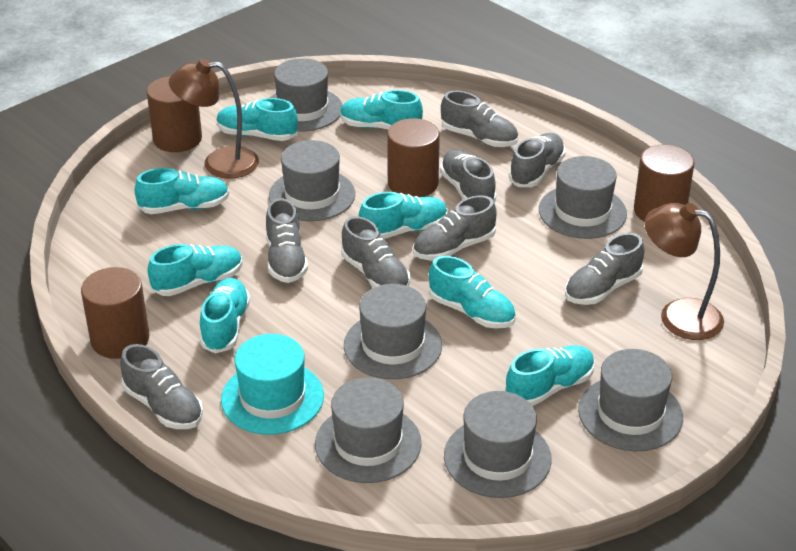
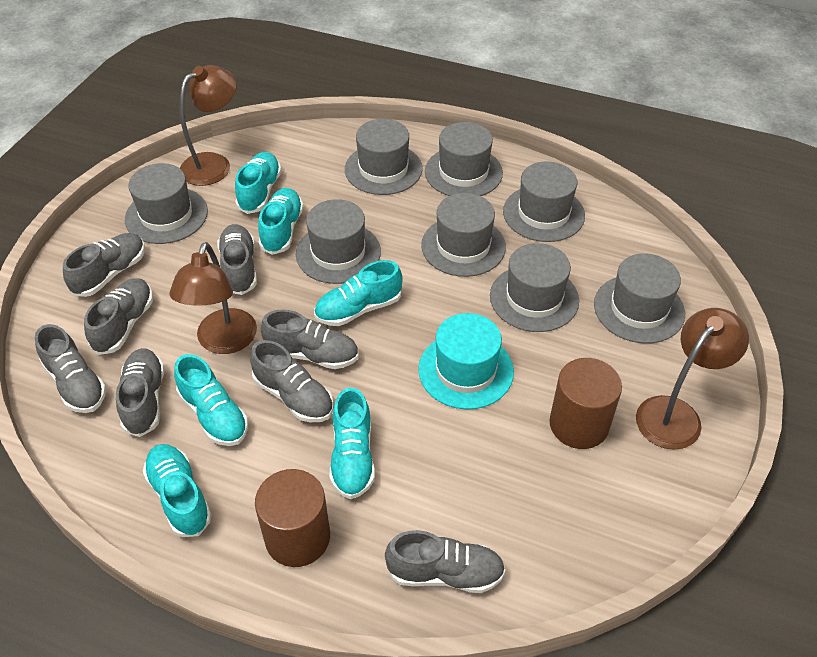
brown cylinder: [81,267,149,359] [147,76,202,152] [387,118,440,197] [634,145,695,222] = 4 -> [255,469,330,567] [550,358,622,449] = 2
brown lamp: [169,59,259,179] [644,203,724,340] = 2 -> [170,242,257,354] [180,65,237,186] [636,308,749,450] = 3
grey hat: [269,140,355,221] [270,58,342,131] [315,377,422,483] [344,284,442,379] [444,391,552,498] [539,156,627,239] [578,349,683,451] = 7 -> [125,163,208,244] [296,199,381,284] [345,119,422,195] [421,193,506,277] [425,122,503,196] [490,243,579,332] [503,161,585,242] [594,253,685,343] = 8
turquoise shoe: [135,168,229,214] [148,244,242,296] [200,278,250,354] [217,98,298,141] [340,90,423,129] [359,192,447,239] [429,256,516,328] [505,345,595,406] = 8 -> [143,444,212,537] [174,354,248,446] [235,152,282,214] [258,188,304,255] [314,260,403,326] [330,387,375,499] = 6

